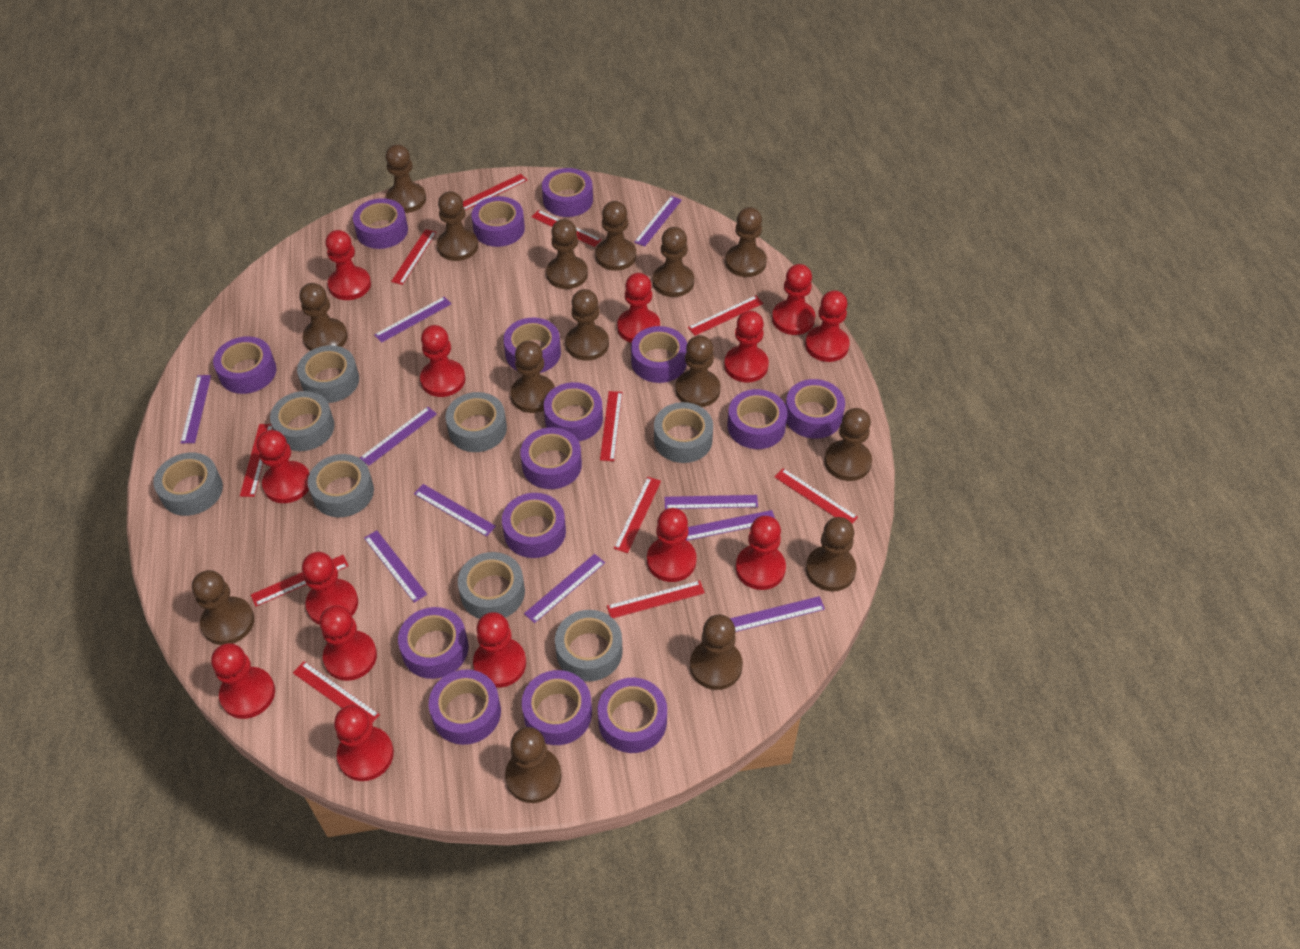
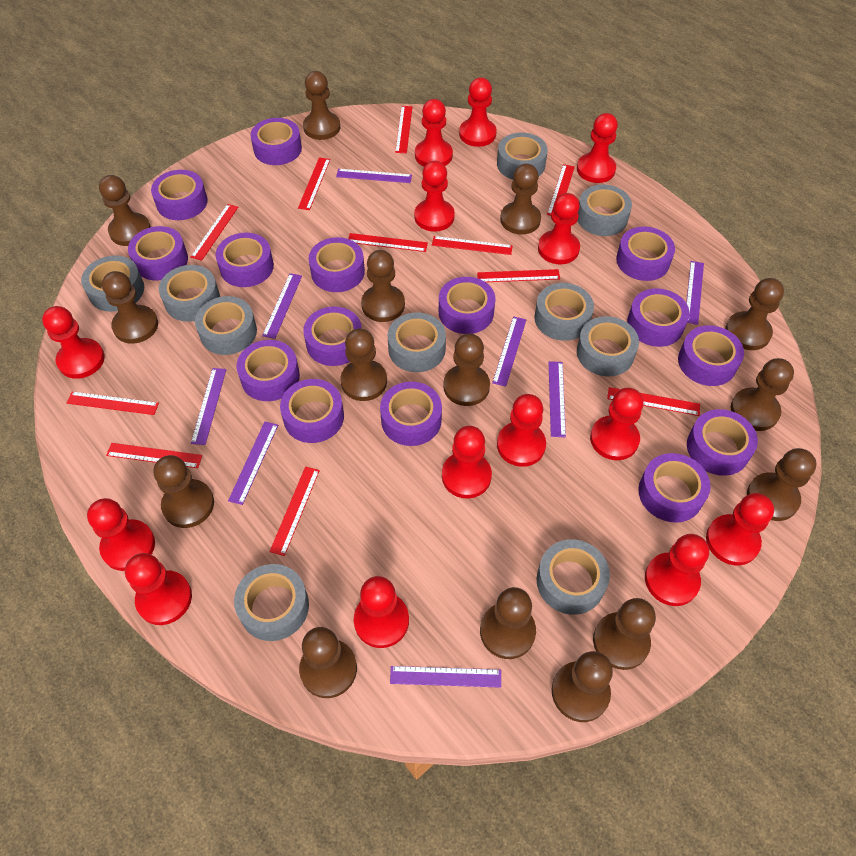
grey tape: [153,453,223,516] [270,391,335,451] [297,345,359,403] [308,454,374,517] [445,392,507,452] [458,552,525,619] [555,610,623,682] [654,402,713,463] = 8 -> [81,255,144,312] [159,265,220,322] [195,296,257,355] [234,564,309,641] [388,312,446,372] [497,132,548,180] [534,283,594,341] [537,539,610,615] [577,316,639,377] [578,184,632,236] = 10
purple ruler: [181,375,211,443] [360,407,437,466] [364,530,427,603] [374,297,451,343] [414,484,496,537] [524,554,605,623] [634,196,682,247] [664,495,758,509] [686,510,775,541] [730,596,825,632] = 10 -> [191,368,226,445] [228,422,278,505] [262,273,302,339] [336,169,412,183] [390,666,501,688] [492,316,526,387] [549,361,566,437] [686,261,704,325] = 8

